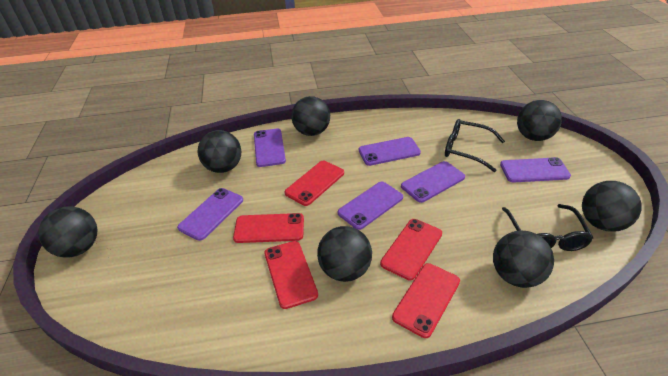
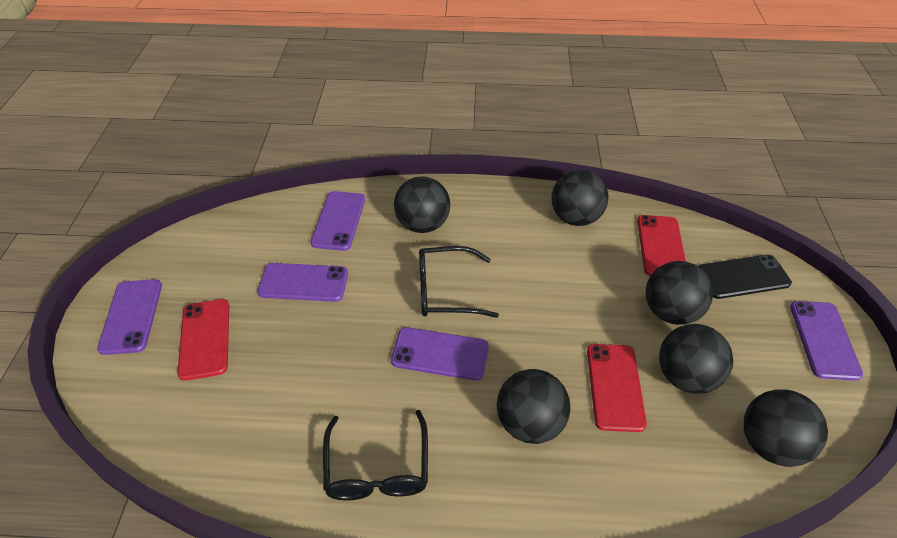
black ball: [38,206,98,257] [198,130,241,173] [291,96,330,136] [317,226,372,282] [493,231,554,288] [517,100,562,141] [582,181,641,232] = 7 -> [394,176,450,233] [497,369,570,444] [551,170,608,226] [646,261,713,325] [659,324,733,394] [743,389,828,467] = 6
black phone: none = 0 -> [698,254,792,299] = 1
purple phone: [177,188,243,241] [254,129,286,167] [338,182,403,230] [359,137,421,166] [401,161,465,203] [500,157,571,182] = 6 -> [97,279,162,355] [257,263,348,302] [311,191,365,251] [391,327,489,381] [790,301,863,381] = 5
red phone: [233,213,304,243] [264,241,318,309] [285,161,344,206] [380,219,442,280] [392,263,460,338] = 5 -> [177,299,229,381] [587,344,647,432] [637,215,686,276] = 3

